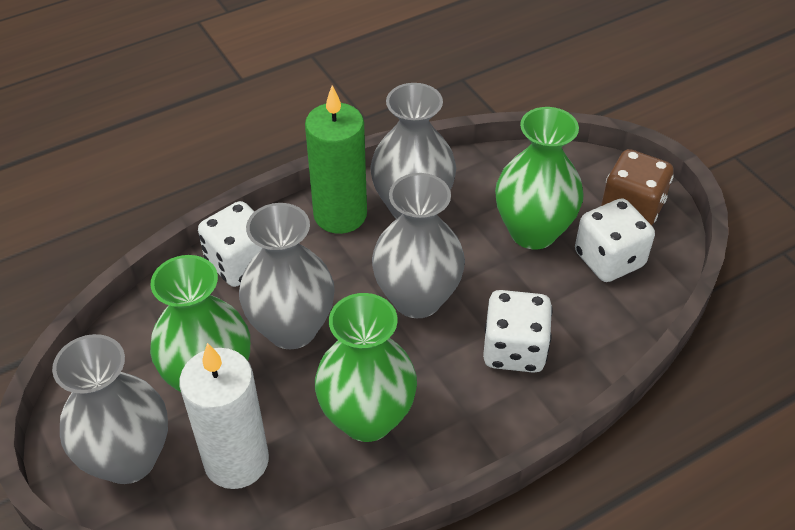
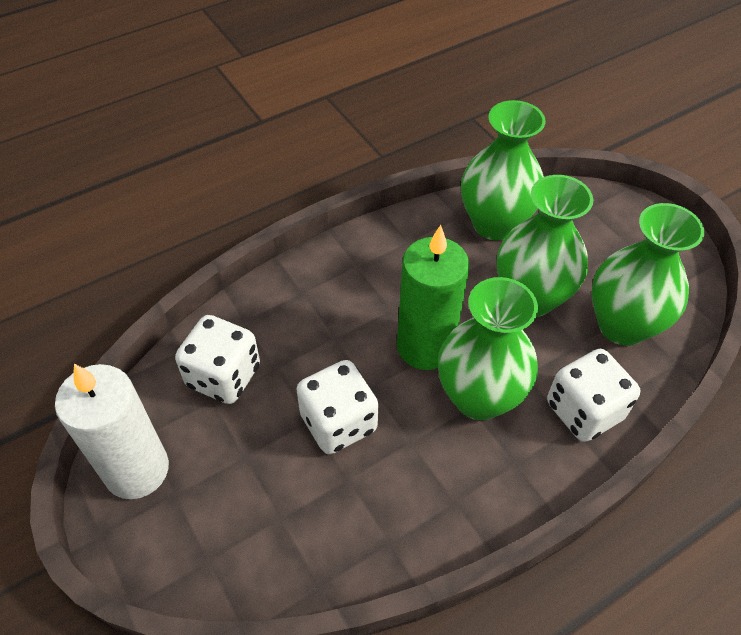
brown dice: [601,149,674,225] = 1 -> none = 0
green vase: [150,255,250,392] [315,293,417,442] [495,107,584,250] = 3 -> [438,277,538,420] [461,100,545,240] [497,175,594,317] [591,203,705,346] = 4
grey vase: [52,334,168,484] [239,203,335,349] [370,83,456,219] [372,173,465,318] = 4 -> none = 0

